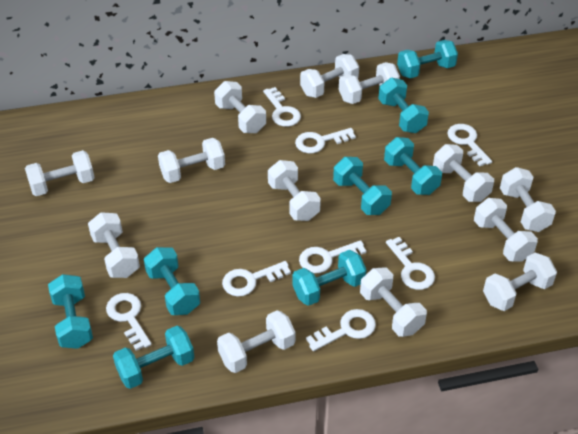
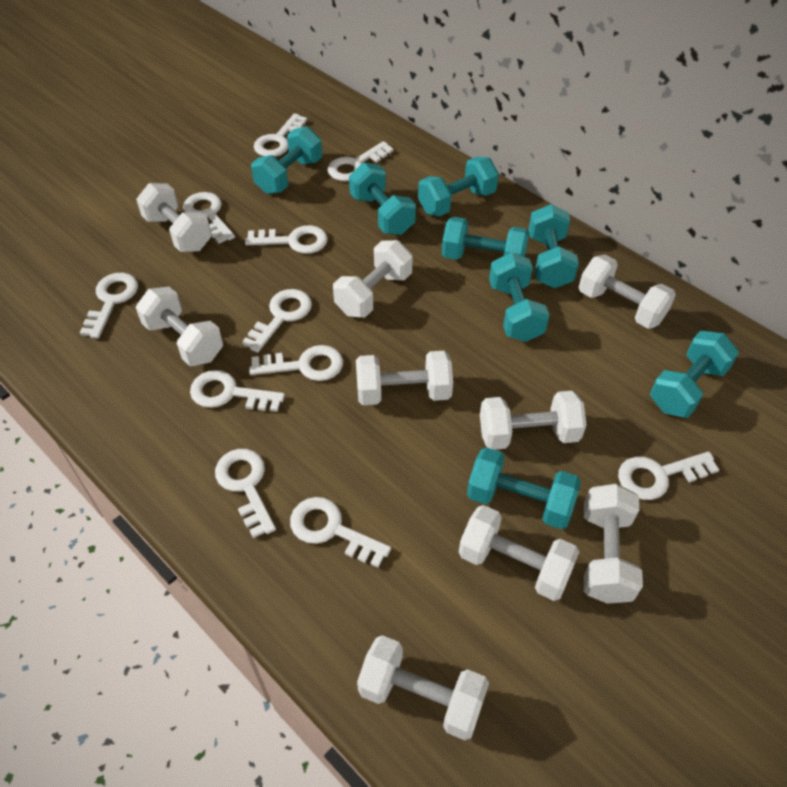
white dumbbell: [25,150,95,196] [88,212,140,278] [158,138,225,183] [214,81,266,133] [217,310,295,373] [268,160,321,221] [300,54,359,98] [339,62,400,104] [360,268,427,337] [433,144,494,202] [474,198,538,262] [483,253,557,311] [500,167,556,232] = 13 -> [136,183,212,252] [136,287,223,367] [333,240,412,317] [356,351,453,405] [357,635,489,740] [459,505,579,601] [480,391,586,450] [579,255,676,329] [584,484,643,604] = 9
white key: [106,293,152,351] [222,261,291,297] [263,87,301,127] [295,128,356,153] [299,240,366,273] [306,309,376,351] [386,237,435,290] [447,124,492,166] = 8 -> [80,273,138,339] [183,192,235,244] [190,370,285,412] [215,449,276,538] [242,289,312,353] [245,225,328,254] [249,345,343,381] [254,113,307,157] [290,497,391,568] [328,141,394,181] [618,451,719,500] = 11

